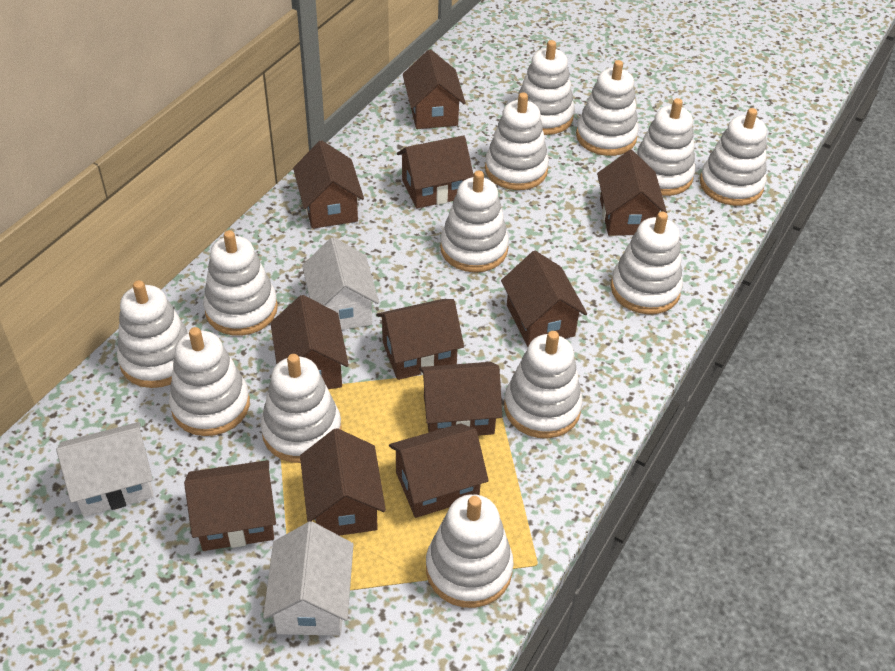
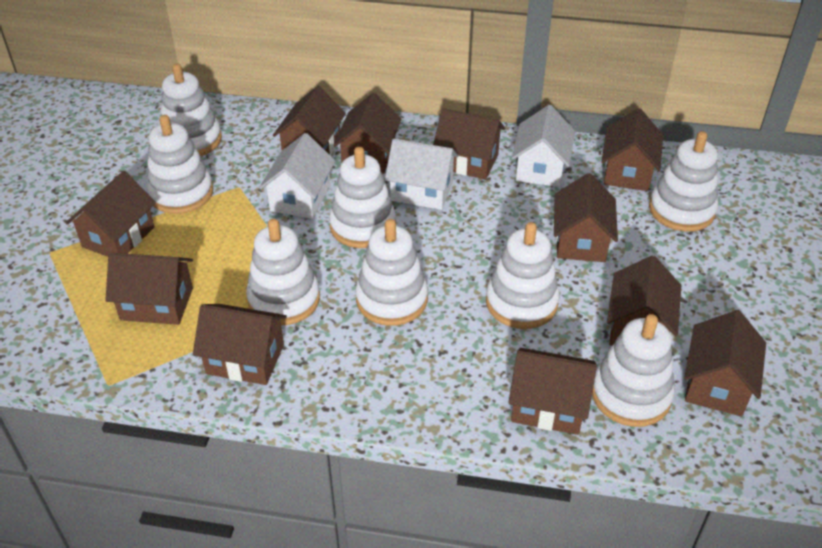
white stacking toy: [117,280,189,388] [169,327,250,436] [203,230,278,336] [261,354,342,463] [426,494,514,608] [440,171,509,272] [485,92,549,190] [504,331,583,438] [516,40,575,135] [576,60,639,156] [611,211,683,314] [636,98,695,196] [700,108,767,206] = 13 -> [146,115,213,214] [161,63,222,156] [246,219,320,325] [329,147,396,248] [355,219,428,326] [486,222,560,329] [592,314,674,427] [649,131,718,232] = 8

